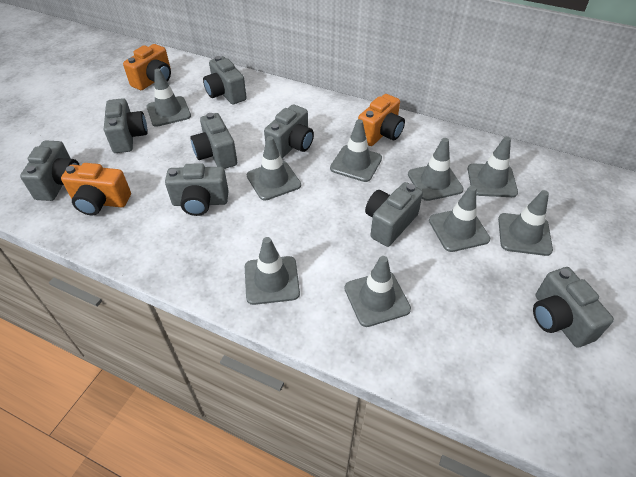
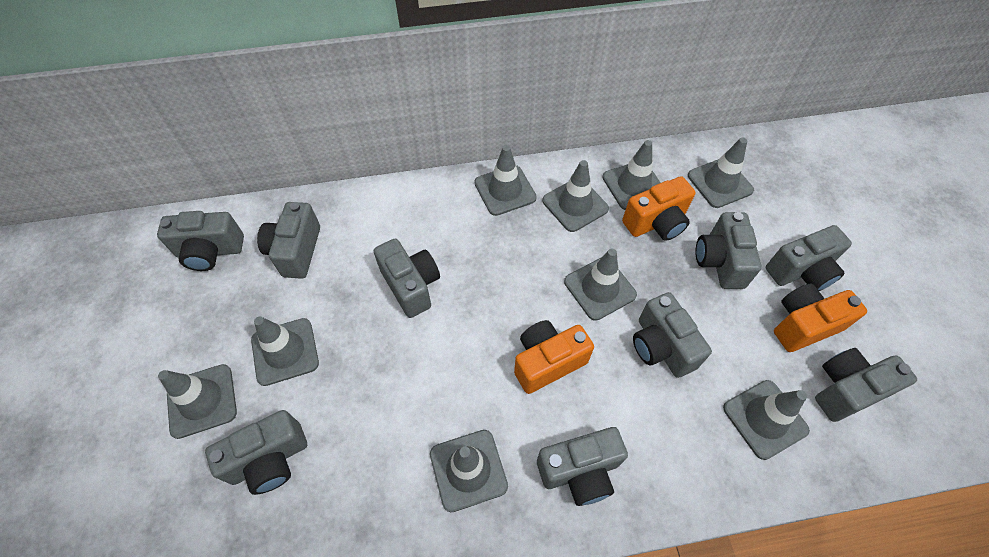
grey camera: [20,140,79,201] [104,98,148,153] [165,163,229,216] [191,113,237,169] [203,56,247,104] [264,104,314,158] [365,182,423,247] [533,267,614,348] = 8 -> [157,211,244,271] [205,410,307,495] [257,202,320,279] [374,239,440,318] [537,427,628,506] [633,292,712,378] [695,212,762,289] [766,225,852,291] [815,348,917,422] = 9

